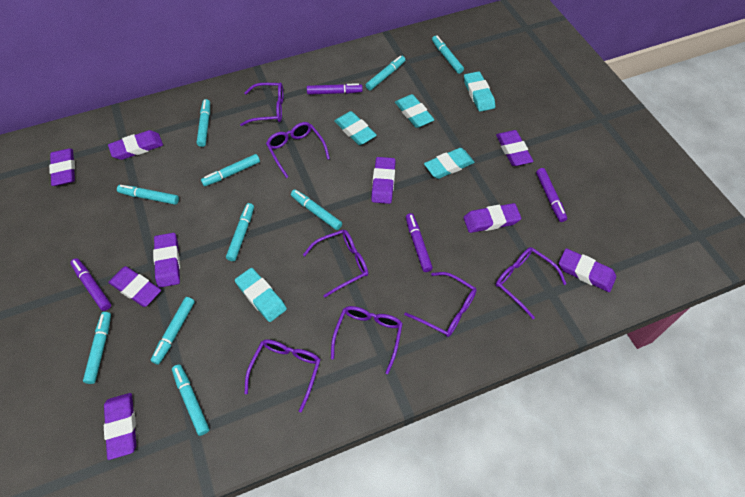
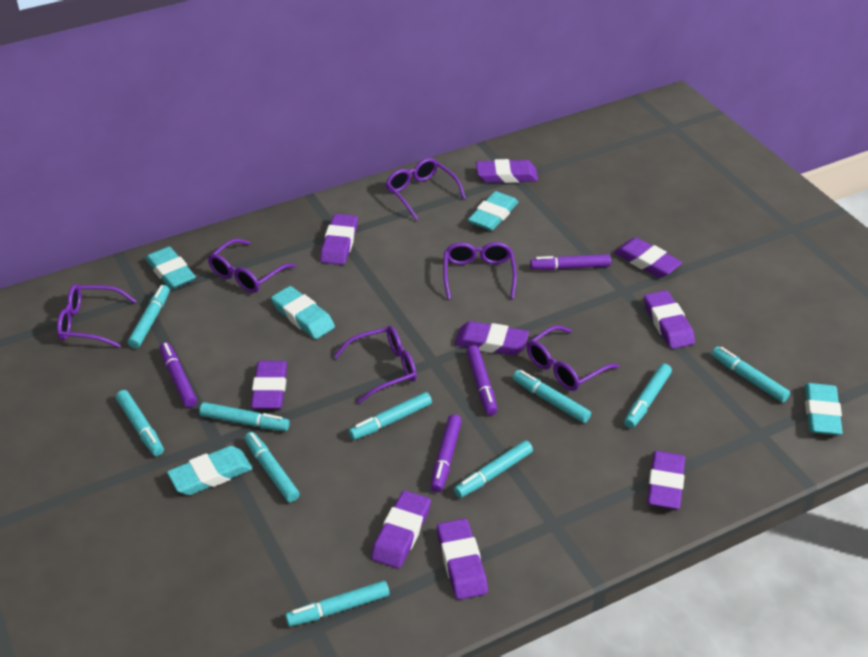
purple glasses: [240,82,283,126] [244,339,320,412] [266,122,330,178] [303,230,368,297] [331,306,403,374] [404,272,477,337] [496,247,566,319] = 7 -> [57,284,136,348] [208,239,296,293] [334,326,417,403] [386,158,466,220] [443,242,517,300] [527,325,619,391] = 6

